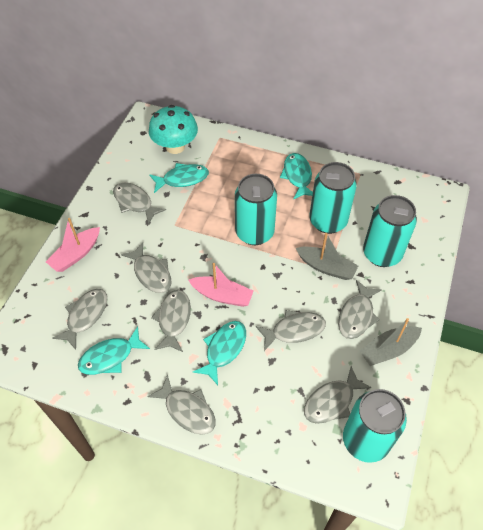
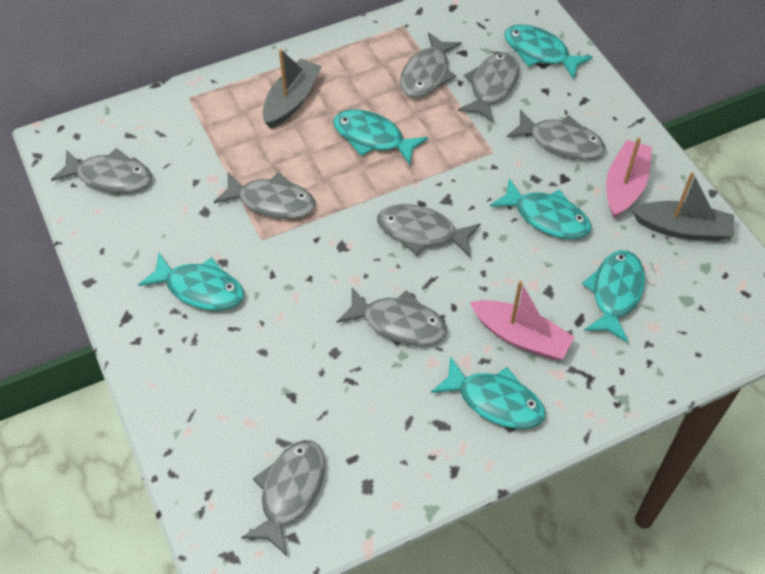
turquoise can: [235,174,277,245] [309,162,357,234] [343,389,407,463] [363,195,417,267] = 4 -> none = 0
turquoise fish: [78,326,150,375] [149,163,209,193] [193,321,246,385] [280,153,313,199] = 4 -> [138,253,244,311] [333,109,428,165] [431,356,545,429] [490,178,592,239] [504,24,593,80] [582,250,645,343] = 6
turquoise mushroom: [149,105,198,154] = 1 -> none = 0

